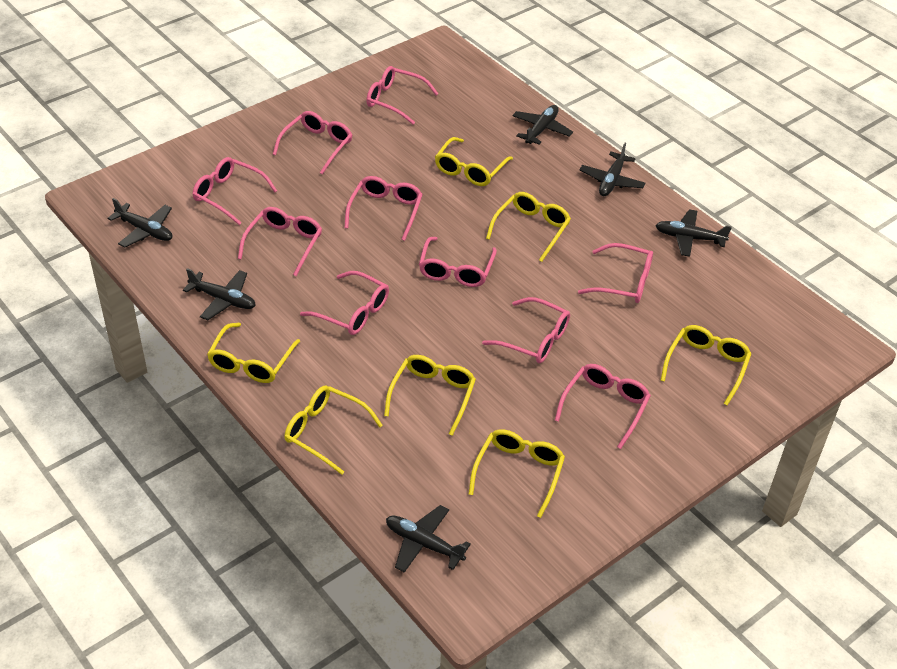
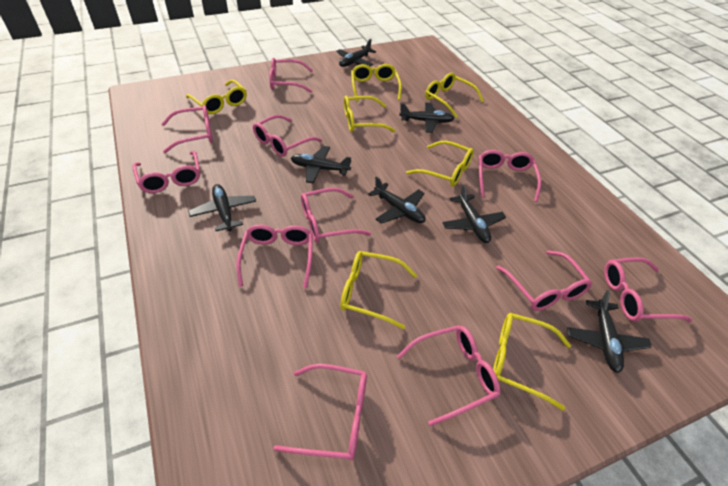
black plane: [108,198,172,248] [183,268,256,320] [386,505,471,573] [512,105,573,145] [580,143,645,196] [655,209,732,257] = 6 -> [188,184,256,231] [291,146,351,183] [336,39,376,67] [368,176,425,224] [399,103,454,133] [442,184,506,243] [567,290,652,373] = 7
pink glasses: [193,157,277,225] [238,207,322,276] [273,111,352,175] [300,271,389,335] [344,176,423,241] [366,66,438,125] [419,237,497,287] [482,297,570,363] [555,364,651,449] [578,243,653,303] = 10 -> [133,151,200,193] [162,105,213,153] [236,225,313,288] [253,115,322,157] [269,58,313,93] [273,364,367,460] [301,188,371,243] [397,325,500,426] [479,150,541,202] [496,250,592,311] [604,257,692,322] = 11

